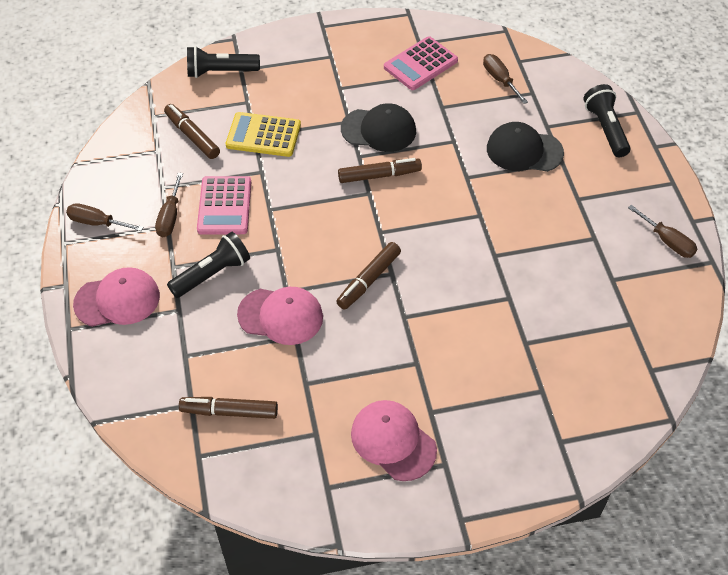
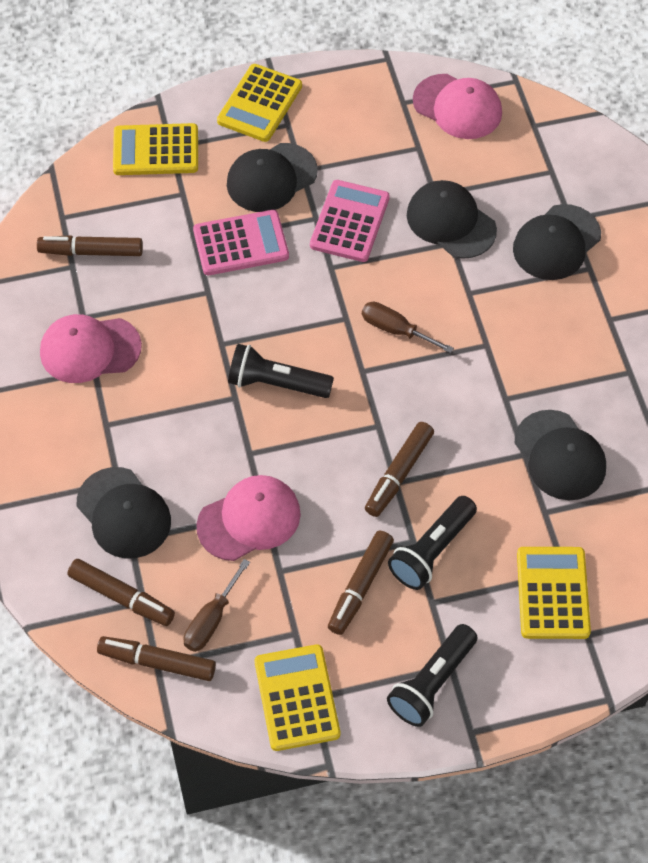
black cap: [341,103,416,152] [487,122,564,172] = 2 -> [77,467,171,558] [227,143,318,212] [407,180,497,259] [513,204,601,280] [515,410,606,500] = 5
brown marker: [164,104,220,159] [179,397,278,419] [336,242,401,310] [338,158,422,183] = 4 -> [37,235,143,256] [67,559,175,626] [97,636,216,681] [328,530,394,635] [365,422,434,517] = 5
brown screwdriver: [66,203,144,231] [155,173,183,237] [483,54,528,104] [628,205,697,258] = 4 -> [184,559,250,652] [362,302,454,353] = 2
yellow calculator: [226,112,301,157] = 1 -> [113,123,198,175] [217,64,302,142] [255,644,340,751] [517,547,591,639] = 4

